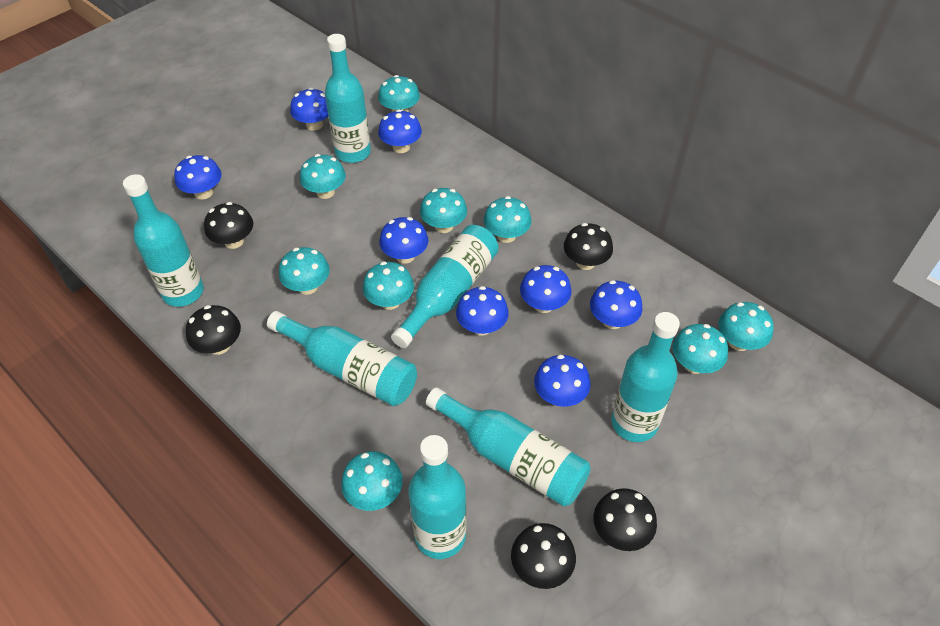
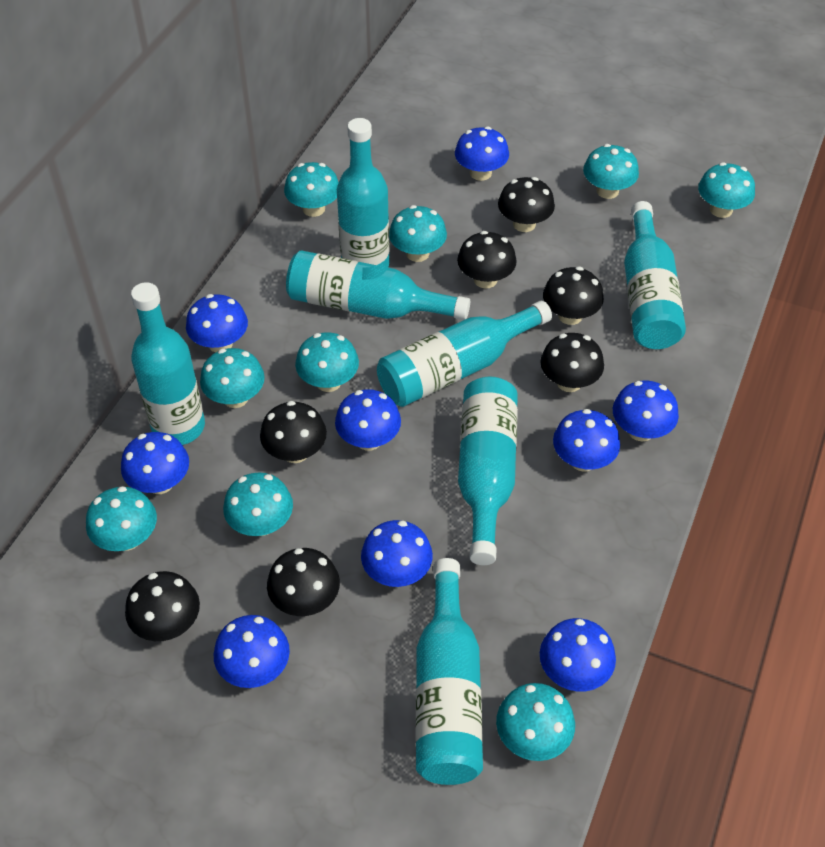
black mushroom: [186,305,241,355] [204,202,253,249] [511,523,576,589] [564,223,613,270] [593,488,657,551] = 5 -> [125,571,200,641] [260,401,327,463] [267,548,340,616] [457,231,517,289] [498,177,555,232] [540,333,604,392] [543,267,604,325] = 7
blue mushroom: [174,155,222,199] [290,88,328,131] [378,109,422,153] [379,217,428,263] [456,286,509,336] [520,265,571,313] [534,355,591,407] [590,280,642,329] = 8 -> [121,432,189,494] [186,294,248,353] [214,615,290,688] [335,389,401,451] [361,520,433,587] [455,126,509,181] [540,618,616,692] [553,409,620,472] [613,380,679,441] = 9

